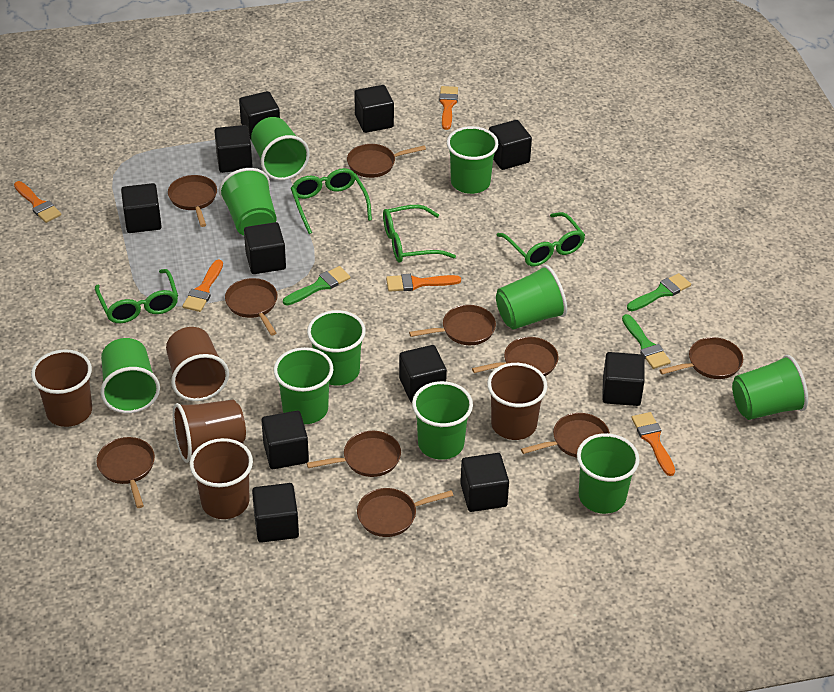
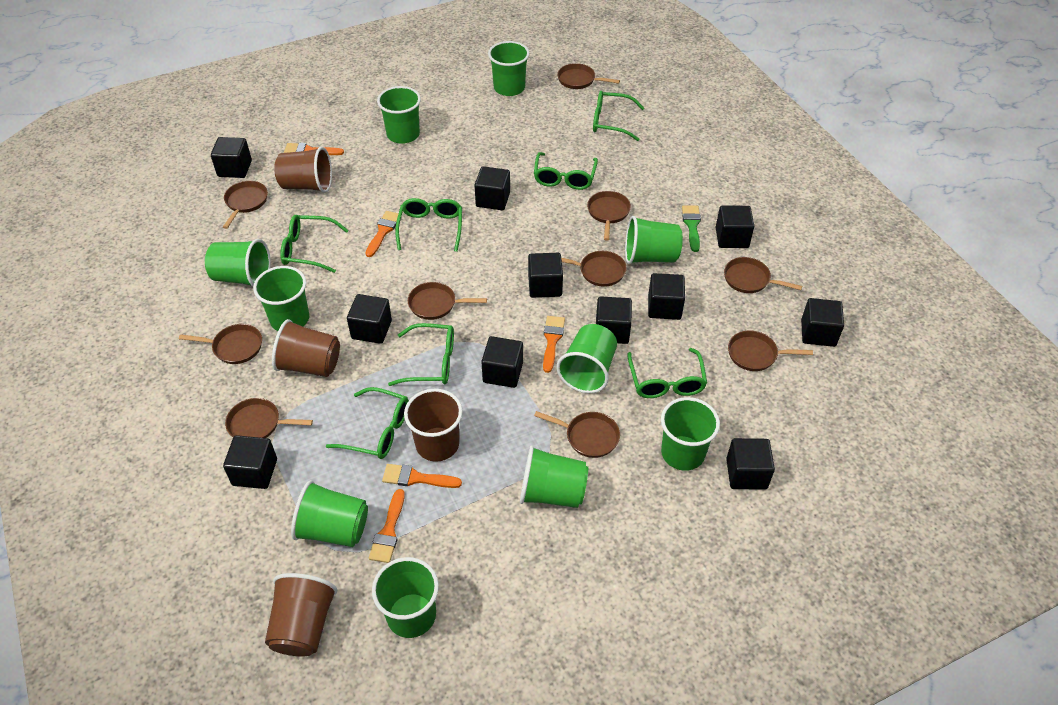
brown cup: [31,349,92,427] [166,327,229,401] [173,400,246,463] [190,438,253,519] [487,363,548,440] = 5 -> [265,573,337,657] [272,319,340,377] [274,147,332,193] [404,389,463,462] = 4
green brush: [283,266,350,306] [622,314,671,369] [627,273,691,311] = 3 -> [682,205,701,252] = 1
green glasses: [95,269,178,323] [291,168,372,234] [383,205,456,263] [497,212,585,266] = 4 -> [280,215,349,273] [326,387,409,459] [388,323,454,386] [395,198,462,252] [534,152,598,190] [593,91,644,141] [628,348,707,398] = 7

